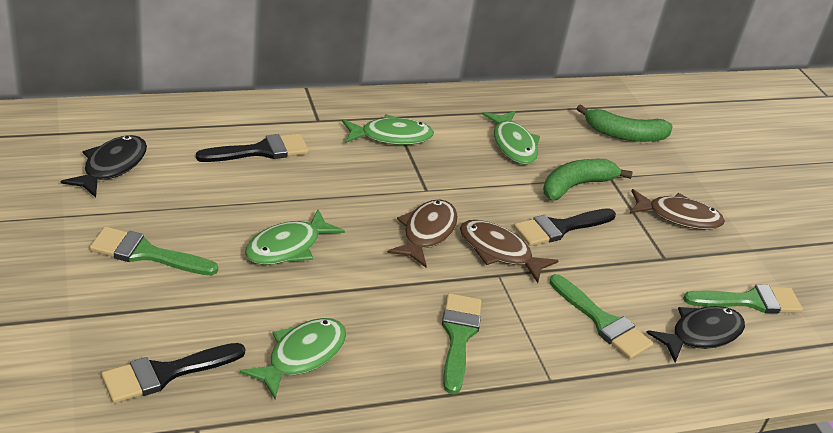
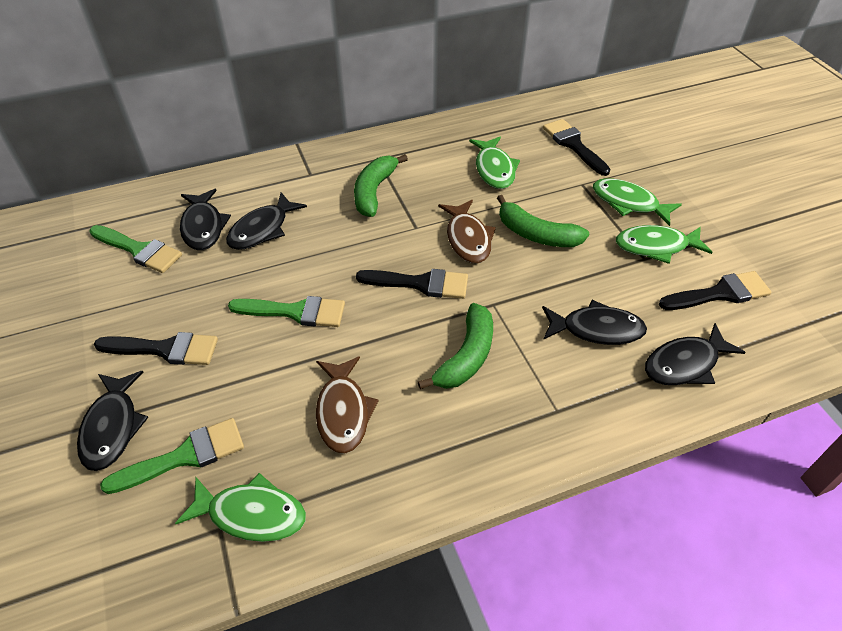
black brush: [101,343,245,403] [196,133,309,162] [514,208,616,246] = 3 -> [94,332,218,365] [356,269,468,299] [543,119,611,176] [659,271,771,310] = 4
black fish: [61,135,147,198] [646,306,745,362] = 2 -> [77,371,148,471] [180,189,231,250] [226,192,307,250] [542,300,647,345] [645,323,746,385] = 5
brown fish: [388,199,458,267] [460,220,559,283] [630,189,725,230] = 3 -> [316,356,379,454] [438,200,496,264] = 2
green banana: [543,159,633,200] [576,104,673,142] = 2 -> [354,154,408,217] [418,303,493,389] [497,195,589,247] = 3
green brush: [90,226,218,276] [442,293,482,394] [549,274,653,359] [683,284,803,314] = 4 -> [89,225,182,273] [100,418,244,494] [228,296,345,327] = 3

